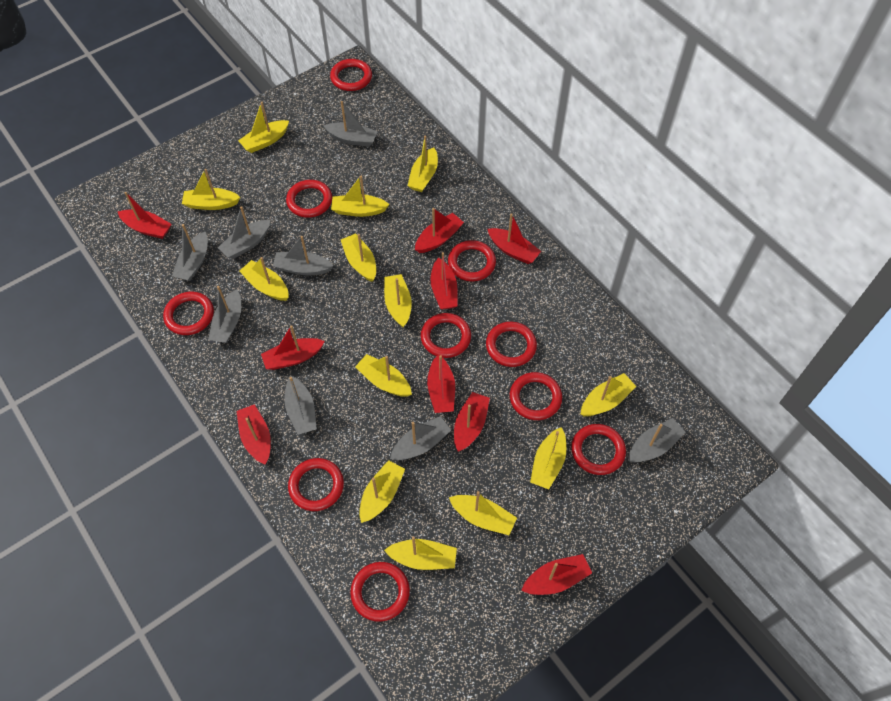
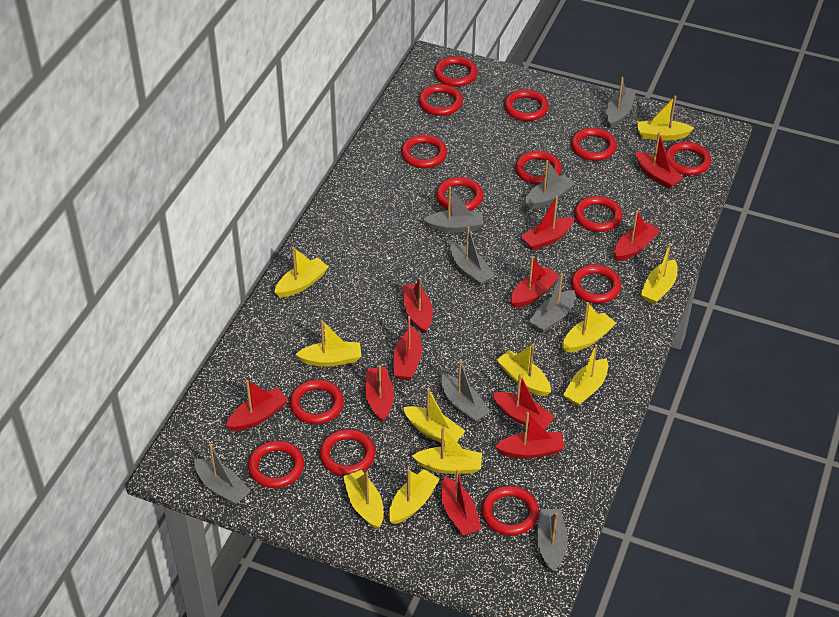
red boat: [118,192,171,239] [236,404,271,464] [261,325,325,370] [415,208,464,253] [427,355,455,413] [430,252,458,310] [454,392,490,452] [488,213,541,264] [521,554,592,595] = 9 -> [226,380,288,431] [365,365,394,423] [393,316,422,380] [402,278,433,334] [441,469,482,536] [492,374,555,430] [495,412,565,459] [510,257,560,308] [521,196,574,250] [614,210,660,261] [636,132,683,189] = 11
red ring: [163,292,214,335] [286,180,332,218] [288,458,344,511] [330,59,372,91] [350,562,410,622] [421,313,471,358] [448,240,496,281] [486,322,537,367] [510,372,562,420] [571,424,626,475] = 10 -> [248,440,304,488] [289,379,344,424] [319,429,375,476] [401,135,447,168] [418,84,463,116] [434,56,478,87] [436,177,483,211] [481,486,539,536] [504,89,549,121] [515,151,562,185] [571,128,617,161] [571,264,621,303] [574,196,622,232] [666,142,711,175] = 14
yellow boat: [182,169,240,210] [238,102,289,153] [240,257,289,301] [331,176,390,217] [341,233,376,282] [355,354,412,397] [359,460,405,523] [384,274,412,327] [384,537,457,570] [407,136,438,192] [449,491,517,535] [530,427,566,489] [581,373,636,416] = 13 -> [274,247,328,298] [295,320,361,367] [343,470,383,529] [389,469,440,524] [403,388,465,444] [412,427,482,474] [497,344,551,396] [562,302,616,352] [563,344,608,406] [637,95,694,141] [641,244,678,304] = 11

